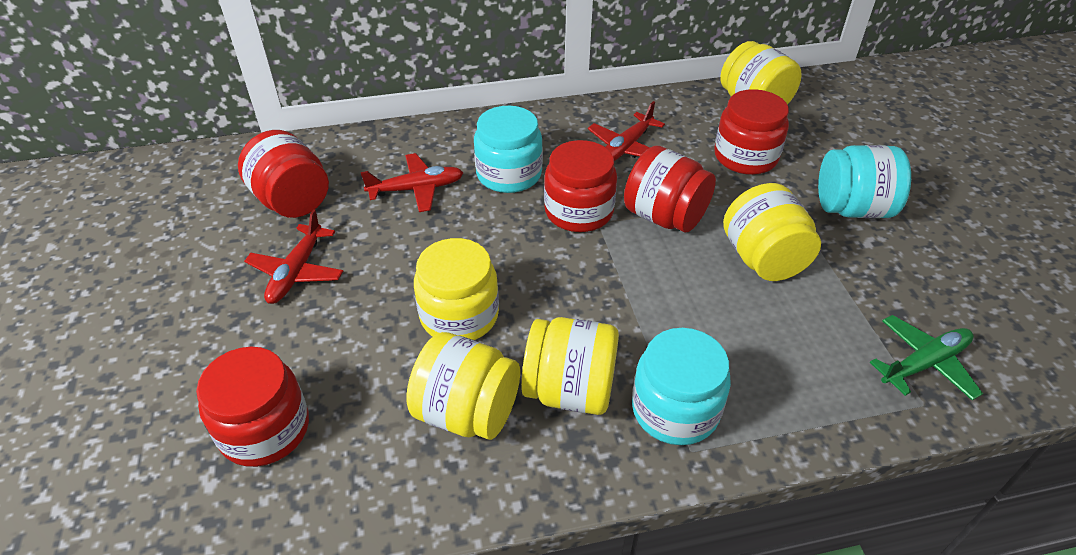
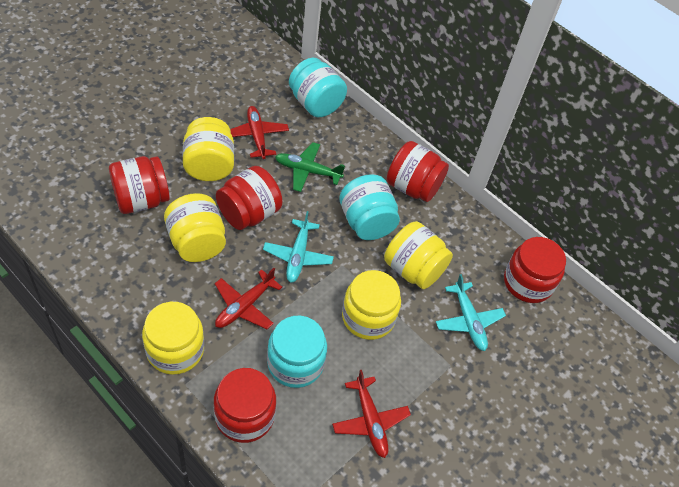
turquoise plane: none = 0 -> [263,211,334,283] [436,274,506,351] = 2

